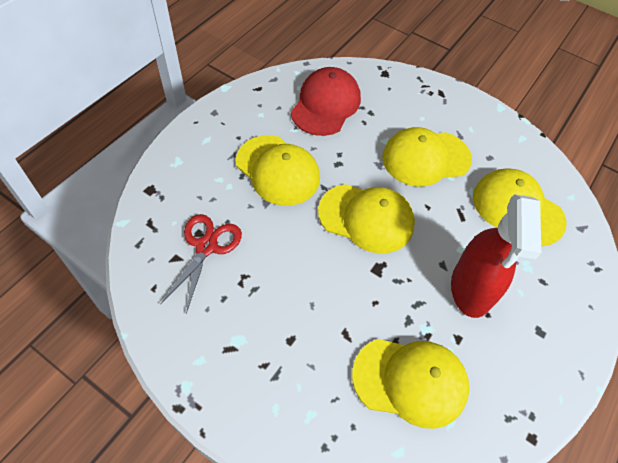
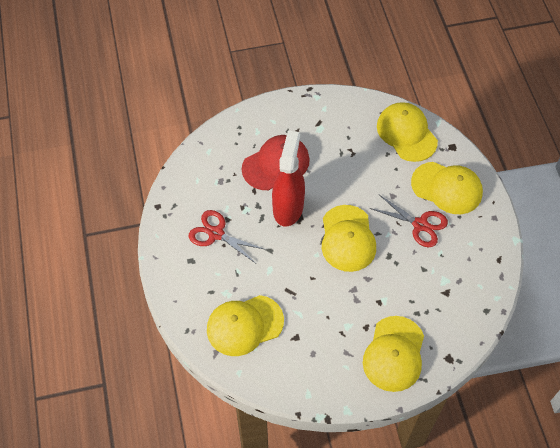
red scissors: [160,214,242,314] = 1 -> [188,210,266,263] [370,194,448,247] = 2

